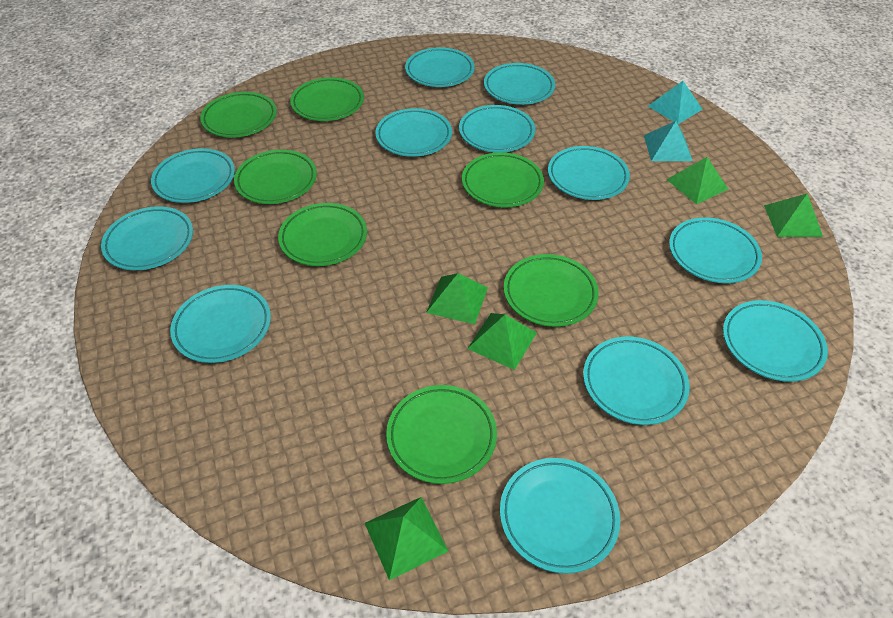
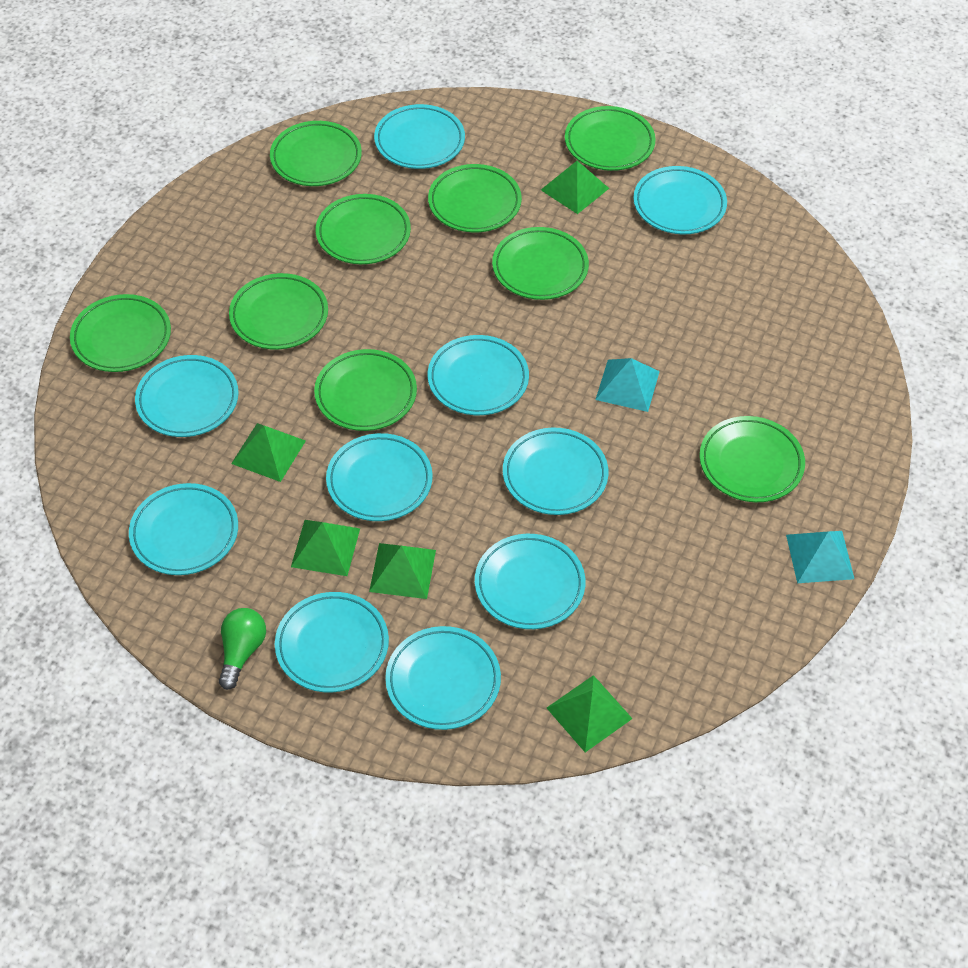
green light bulb: none = 0 -> [219,608,266,690] = 1
green plate: [200,92,277,138] [234,150,317,204] [278,203,367,266] [290,77,364,121] [386,385,497,484] [462,152,544,207] [504,254,599,327] = 7 -> [70,294,171,372] [229,273,328,350] [270,121,362,186] [314,349,417,431] [316,194,411,264] [428,164,522,232] [492,227,589,300] [565,106,656,171] [699,416,805,502] = 9
turquoise plate: [101,206,193,270] [151,148,235,203] [170,285,271,363] [375,108,452,157] [405,47,475,87] [459,105,535,153] [484,63,555,105] [500,458,620,574] [548,146,630,200] [583,337,690,425] [669,217,762,283] [723,300,828,382] = 12 -> [129,483,238,575] [135,355,239,437] [275,592,389,692] [326,433,433,521] [374,104,465,169] [385,626,501,730] [428,335,529,415] [475,534,585,629] [503,428,608,515] [633,166,727,234] = 10

